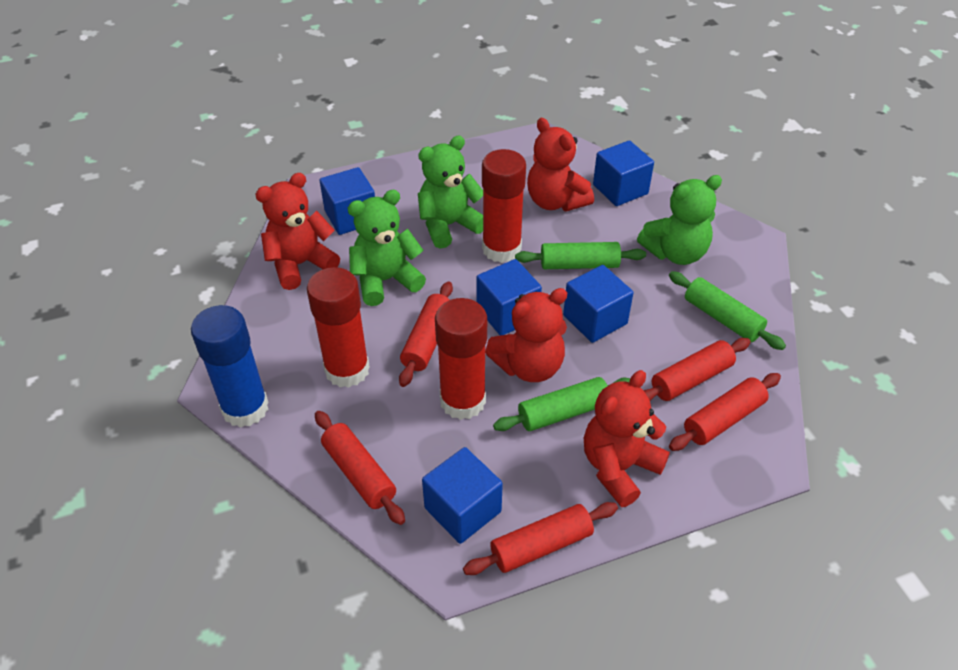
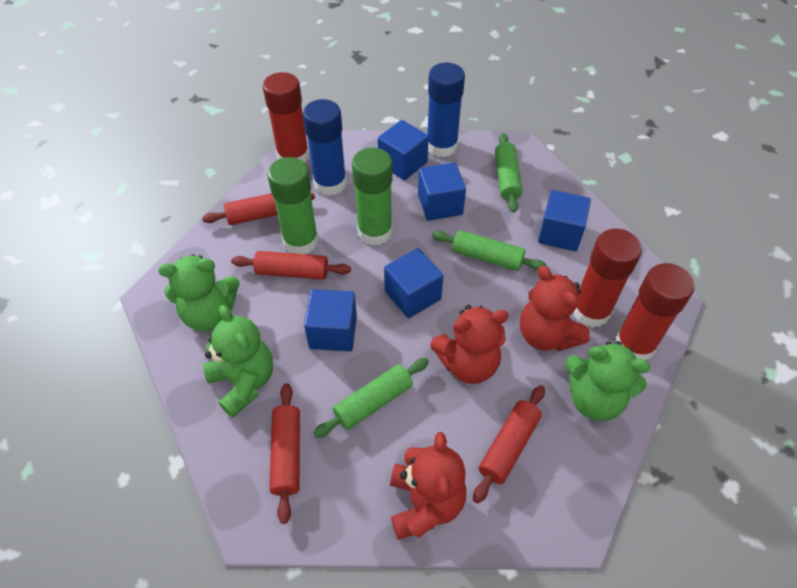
blue glue stick: [191,305,268,428] = 1 -> [303,99,347,196] [427,63,465,157] = 2
green glue stick: none = 0 -> [267,157,319,254] [352,148,393,245] = 2
red rolling pin: [315,411,405,525] [399,281,453,387] [463,502,618,575] [644,338,751,401] [669,373,781,451] = 5 -> [202,193,315,225] [231,251,351,280] [270,383,300,524] [473,385,545,503] = 4
red teddy bear: [255,173,340,290] [485,288,567,382] [527,118,594,212] [584,370,670,507] = 4 -> [390,432,466,540] [430,305,509,384] [520,266,590,351] = 3

